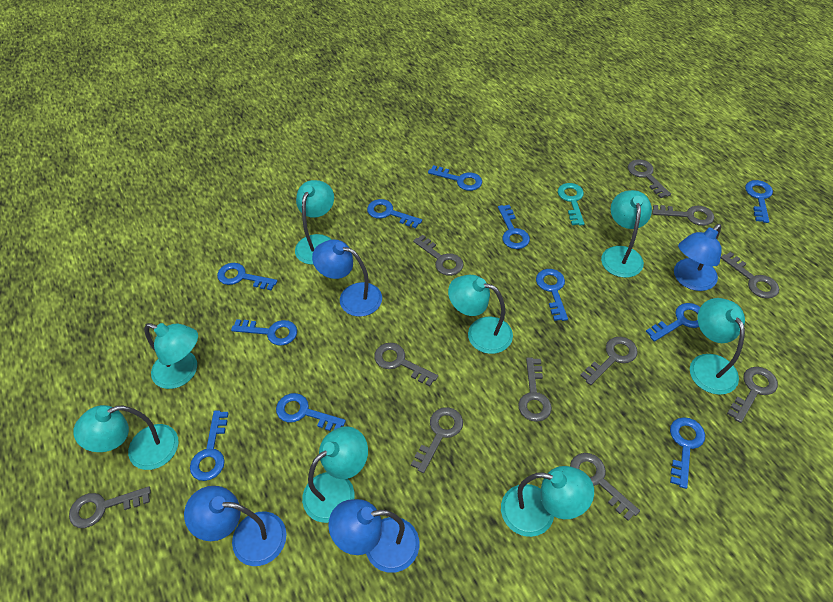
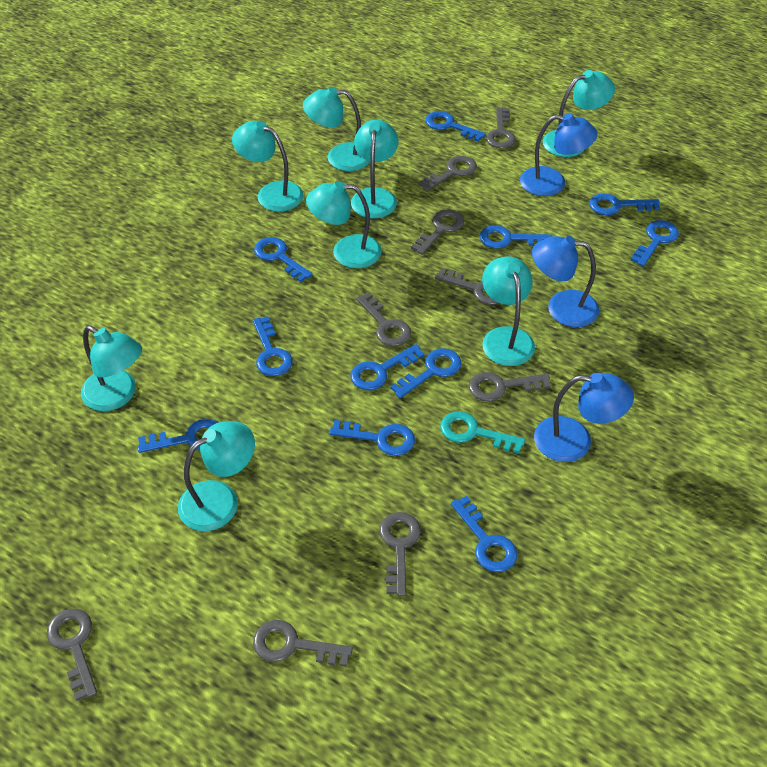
blue lamp: [184,486,286,566] [312,239,382,317] [328,499,419,573] [674,224,721,291] = 4 -> [520,113,598,196] [532,236,600,327] [534,372,634,462] = 3
grey key: [69,487,151,528] [374,343,438,386] [411,407,463,473] [413,235,463,276] [518,357,552,422] [570,453,640,521] [580,337,638,385] [628,160,671,198] [652,205,714,226] [721,252,779,299] [727,367,778,423] = 11 -> [47,609,97,701] [253,620,353,667] [356,292,411,346] [379,512,421,596] [411,209,464,255] [418,156,477,191] [435,268,500,305] [469,372,551,402] [486,107,516,149] = 9

